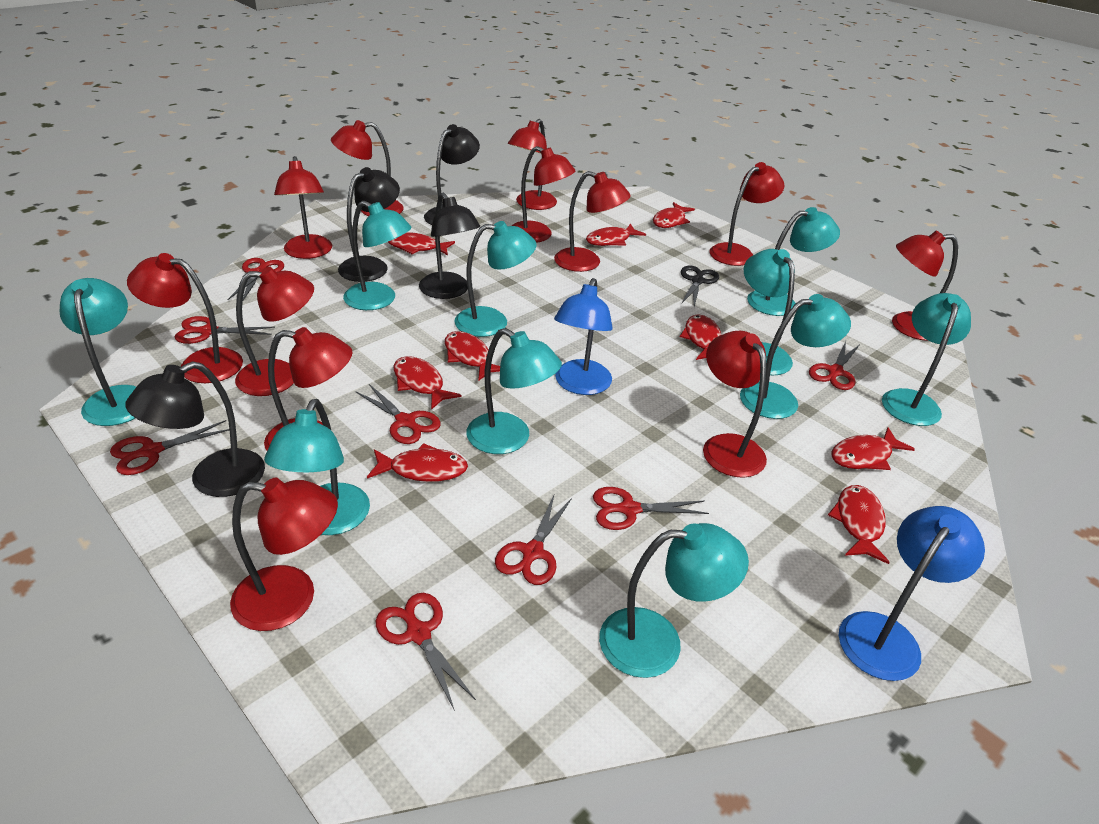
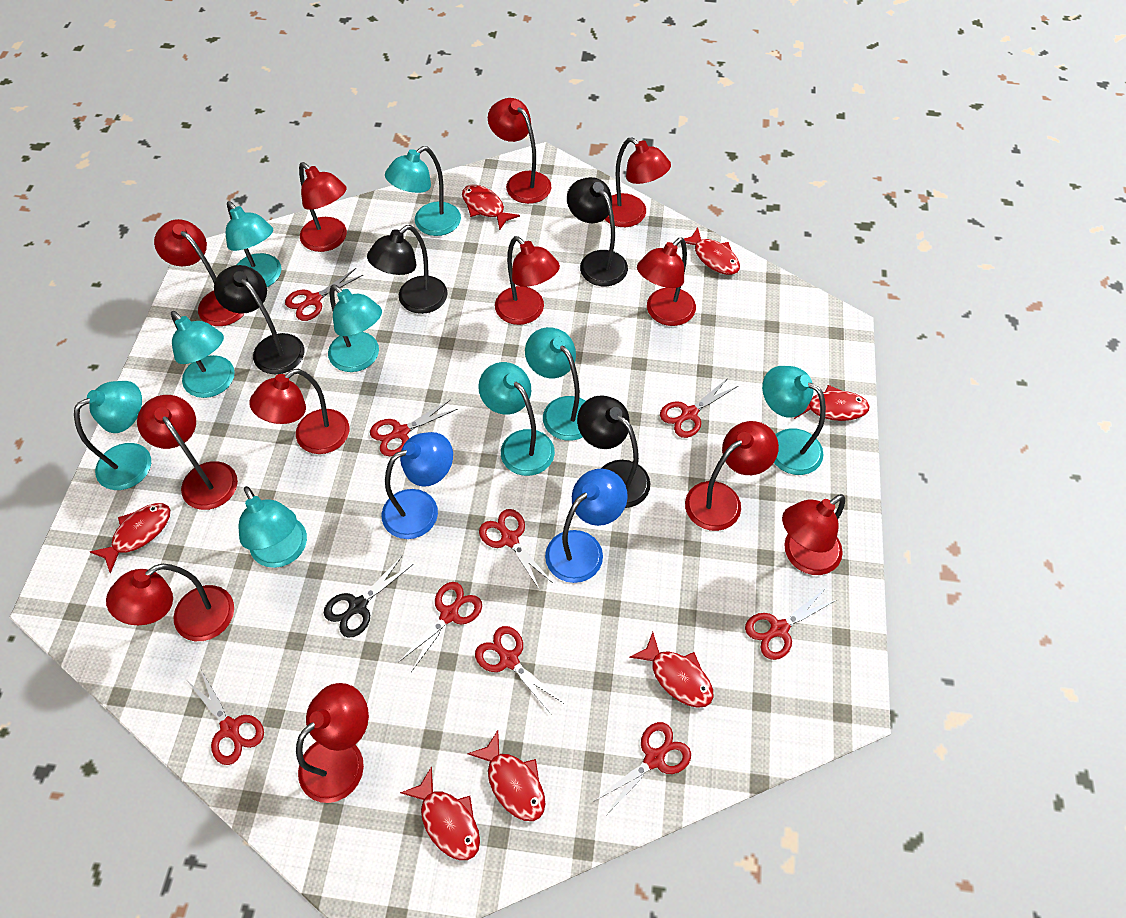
red fish: [367,443,468,482] [388,232,455,255] [394,356,462,410] [445,331,500,381] [586,223,646,246] [653,202,695,228] [680,314,721,360] [828,485,890,564] [832,427,915,470] = 9 -> [90,503,170,574] [400,766,480,860] [462,185,520,230] [467,730,545,821] [629,632,714,708] [684,227,740,275] [794,385,870,421] = 7
red scissors: [110,420,229,475] [175,316,275,344] [227,258,284,300] [355,384,441,444] [376,593,476,711] [495,495,572,585] [593,487,709,530] [809,341,860,390] = 8 -> [187,670,264,765] [285,268,363,321] [370,400,457,456] [399,582,482,672] [475,626,563,715] [479,509,554,592] [595,722,691,814] [660,378,738,438] [745,587,838,660] = 9
turquoise lamp: [60,278,137,426] [264,399,370,535] [343,201,412,310] [454,221,536,337] [467,328,562,454] [599,523,749,678] [740,294,851,419] [744,249,795,375] [747,207,840,316] [882,293,971,426] = 10 -> [74,381,151,490] [171,311,235,398] [226,201,281,287] [238,486,307,568] [328,285,382,372] [385,146,461,236] [478,362,555,476] [525,327,585,441] [762,366,826,475] = 9

